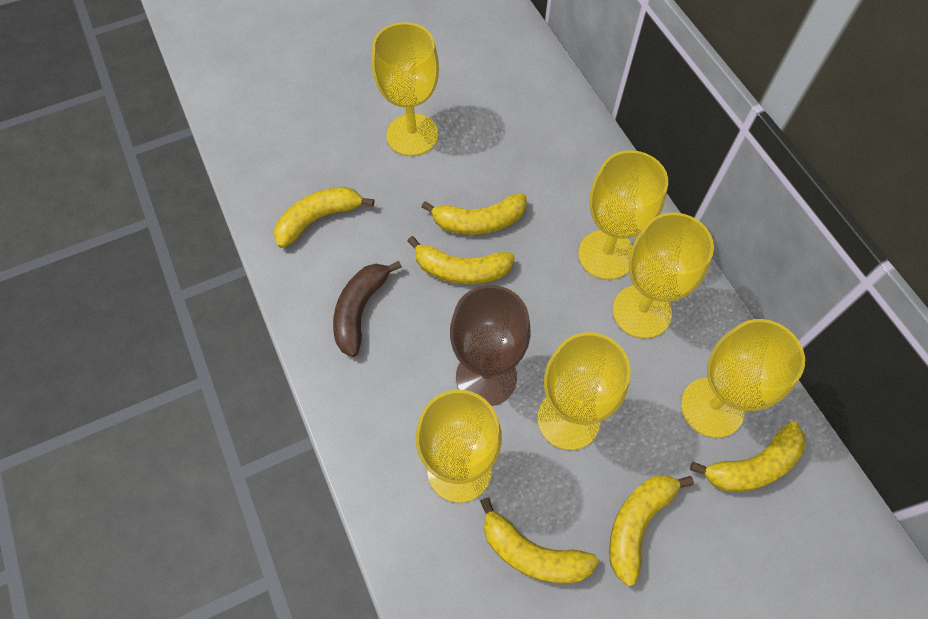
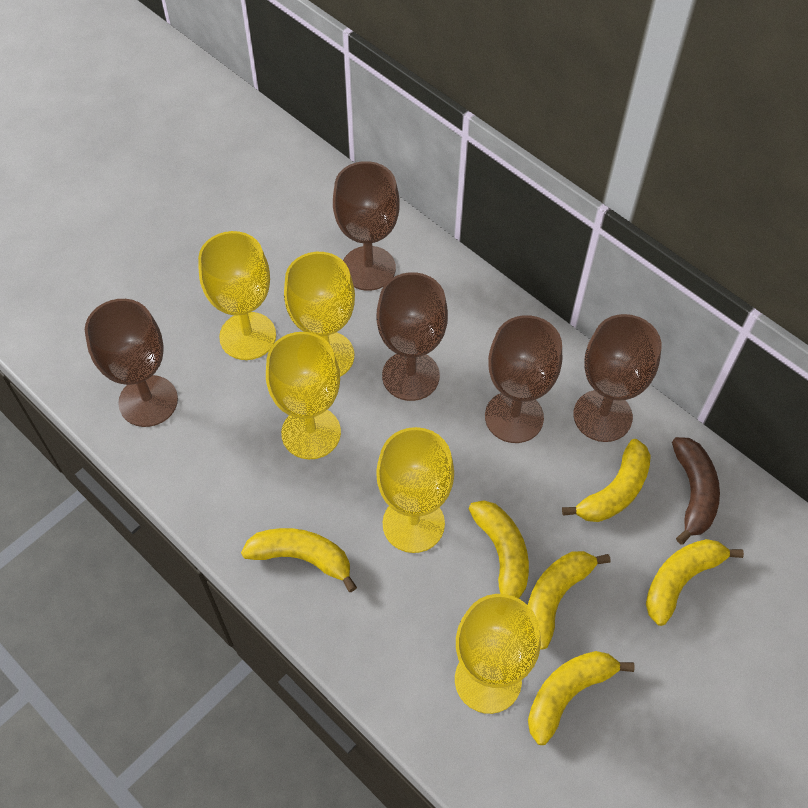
brown goblet: [450,285,531,406] = 1 -> [85,299,178,427] [333,161,400,291] [377,272,448,401] [485,315,562,443] [573,314,661,442] = 5
yellow goblet: [372,22,439,156] [416,390,502,503] [537,332,631,450] [578,150,668,280] [613,212,714,339] [681,319,805,438] = 6 -> [198,231,276,360] [266,332,341,459] [284,252,355,377] [376,427,454,553] [455,594,541,714] = 5

